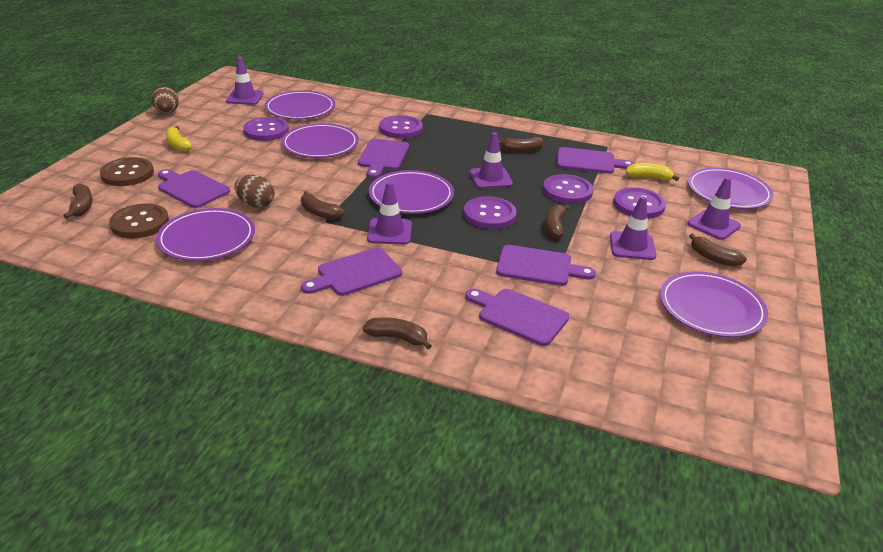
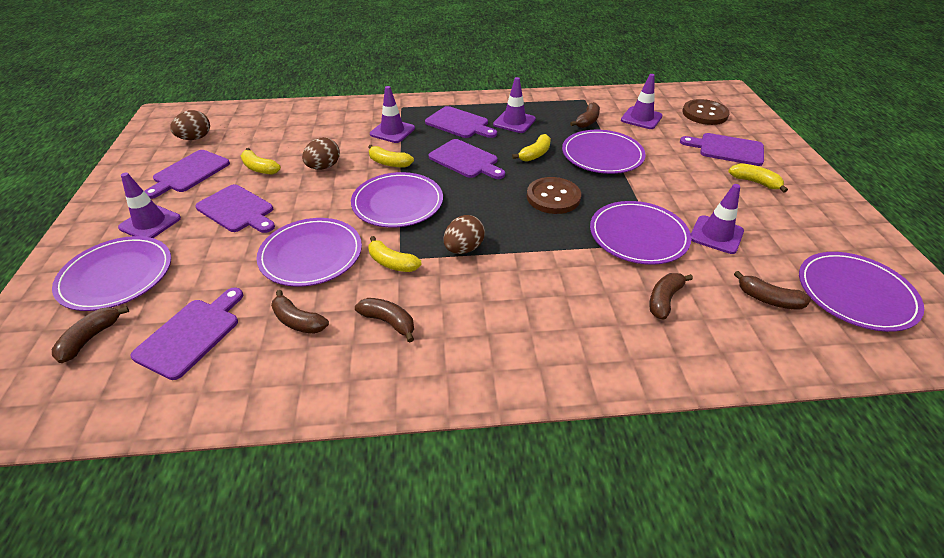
brown egg: [152,87,179,114] [234,175,274,208] = 2 -> [170,110,210,140] [302,137,340,170] [444,215,485,254] = 3
purple button: [243,117,289,141] [379,115,423,139] [464,196,517,229] [543,174,593,204] [613,187,666,219] = 5 -> none = 0
yellow banana: [166,126,192,152] [625,163,679,181] = 2 -> [241,148,281,175] [368,145,414,168] [368,236,422,272] [512,134,551,162] [729,163,788,193] = 5

